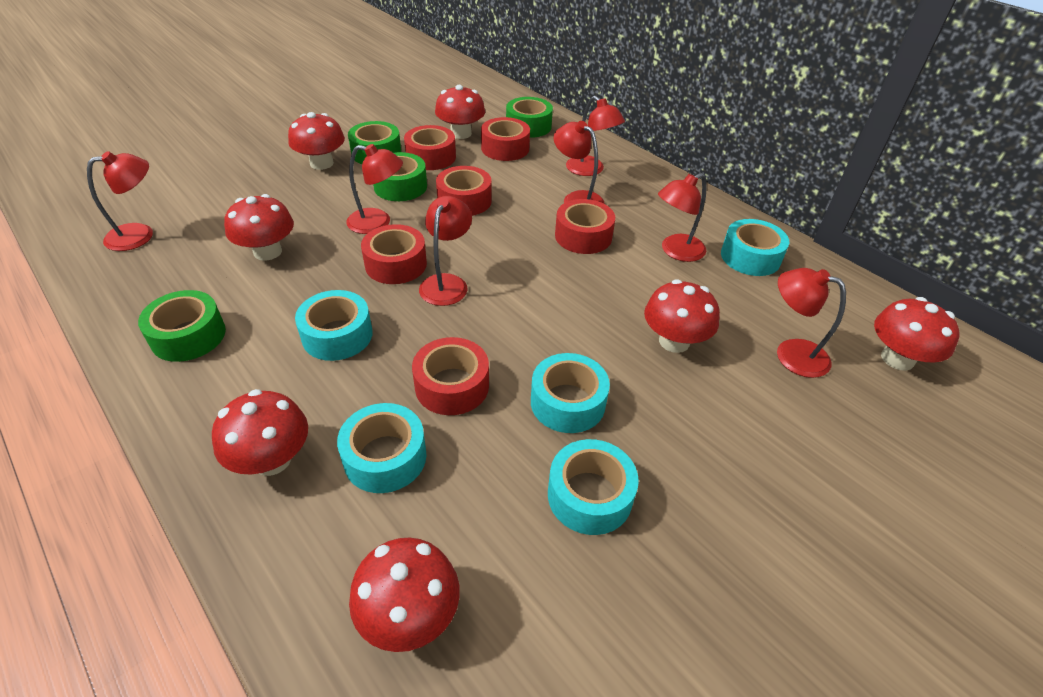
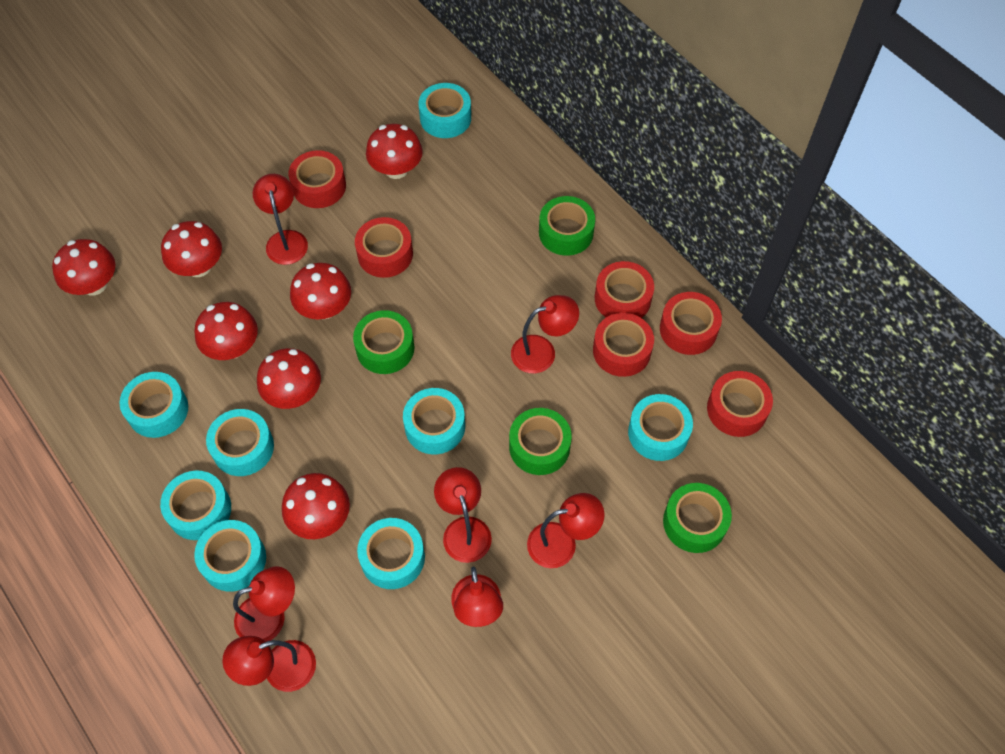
turquoise tape: [295,290,373,361] [337,403,427,493] [531,353,610,433] [548,439,639,535] [721,219,789,276] = 5 -> [119,372,188,438] [160,471,231,540] [194,520,266,592] [206,409,274,476] [357,518,425,589] [403,388,465,454] [418,83,471,138] [628,394,693,461] = 8

